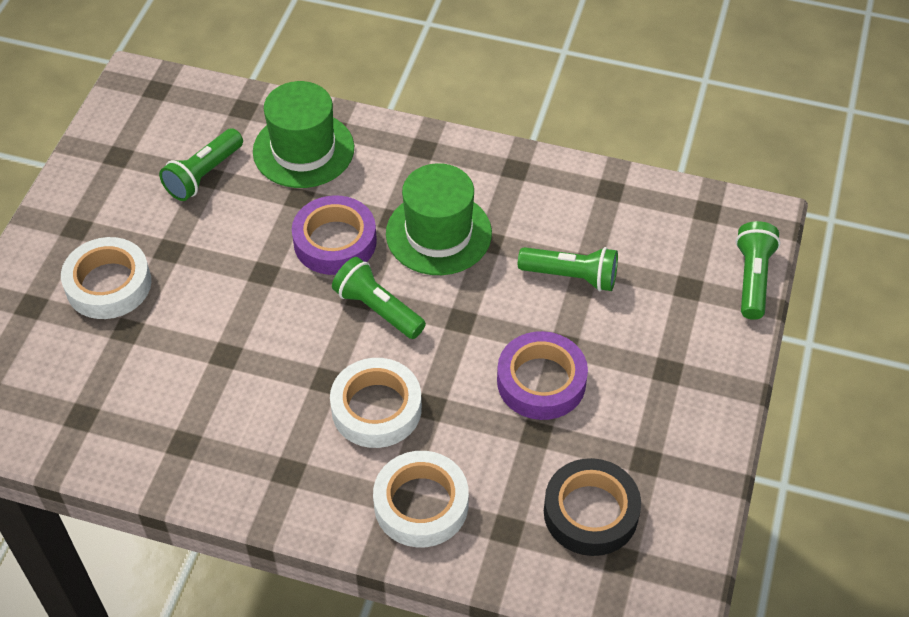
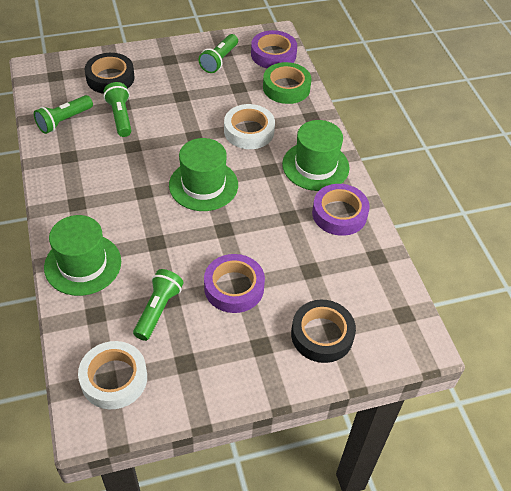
black tape: [544,458,641,556] = 1 -> [85,53,135,94] [291,300,356,363] = 2
green hat: [253,81,354,188] [386,163,492,275] = 2 -> [44,215,121,296] [169,138,238,211] [282,120,350,191] = 3
green tape: none = 0 -> [263,62,312,104] = 1
purple tape: [292,196,377,275] [497,331,588,420] = 2 -> [204,254,265,313] [251,30,297,68] [312,184,370,236] = 3
white tape: [61,237,151,319] [330,358,422,448] [373,451,469,548] = 3 -> [78,341,147,409] [224,104,275,149] = 2

